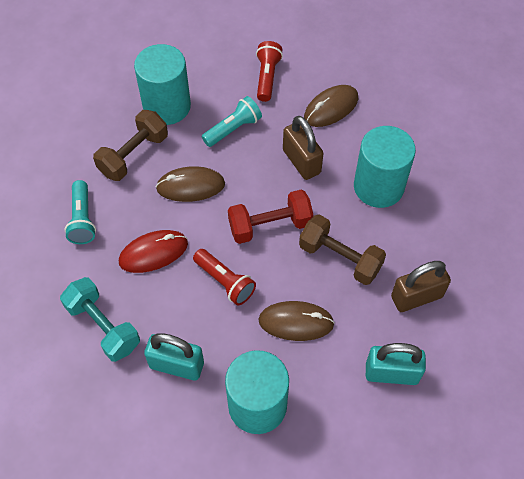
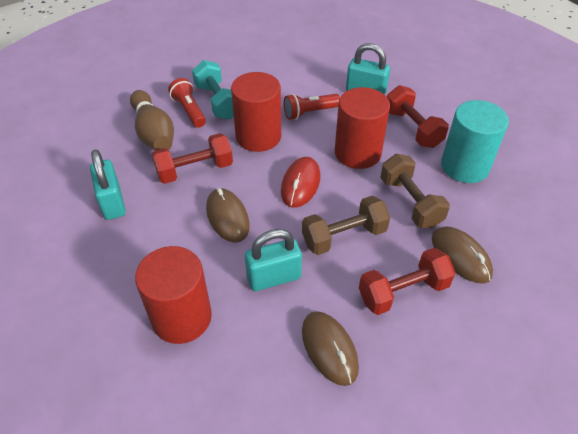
brown bowling pin: none = 0 -> [130,90,174,150] = 1
brown padlock: [283,116,324,180] [391,261,451,312] = 2 -> none = 0
red cylinder: none = 0 -> [135,246,212,344] [231,72,281,152] [335,87,390,169] = 3
red dumbbell: [228,190,313,244] = 1 -> [152,133,233,184] [359,248,455,315] [387,85,449,148] = 3
turquoise cylinder: [134,44,191,125] [225,350,289,434] [354,126,416,208] = 3 -> [441,100,509,183] = 1
turquoise flashlight: [65,180,96,244] [202,96,262,147] = 2 -> none = 0
turquoise padlock: [144,333,204,381] [366,343,426,385] = 2 -> [90,149,126,220] [245,229,302,291] [346,43,390,95] = 3

